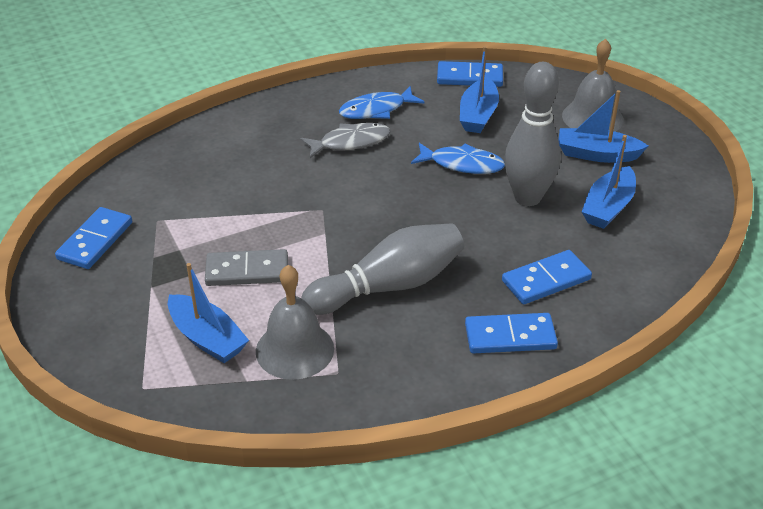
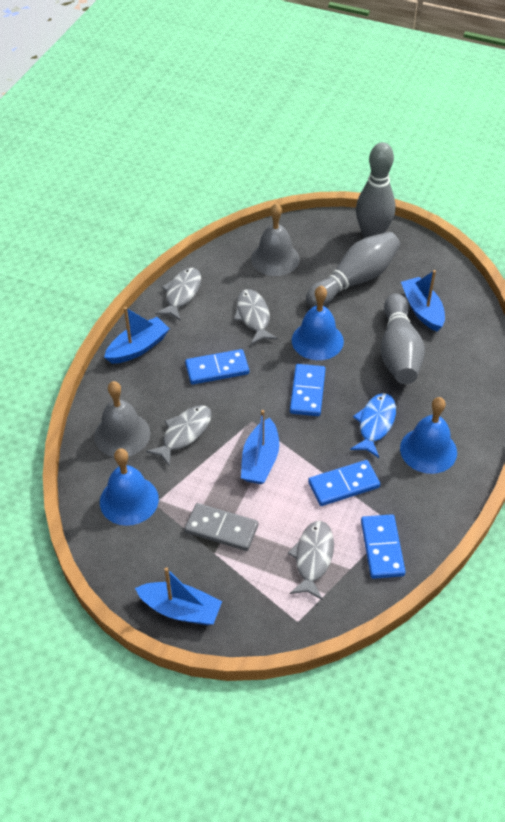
blue bell: none = 0 -> [100,448,159,526] [292,286,344,360] [400,397,457,474] = 3
blue fish: [339,86,425,119] [411,143,505,174] = 2 -> [350,393,396,458] = 1
grey bowling pin: [301,223,464,315] [504,62,561,206] = 2 -> [306,232,400,307] [356,142,396,238] [381,293,425,384] = 3
grey fish: [300,123,391,158] = 1 -> [146,405,212,466] [156,268,201,321] [234,289,278,345] [288,521,334,600] = 4

